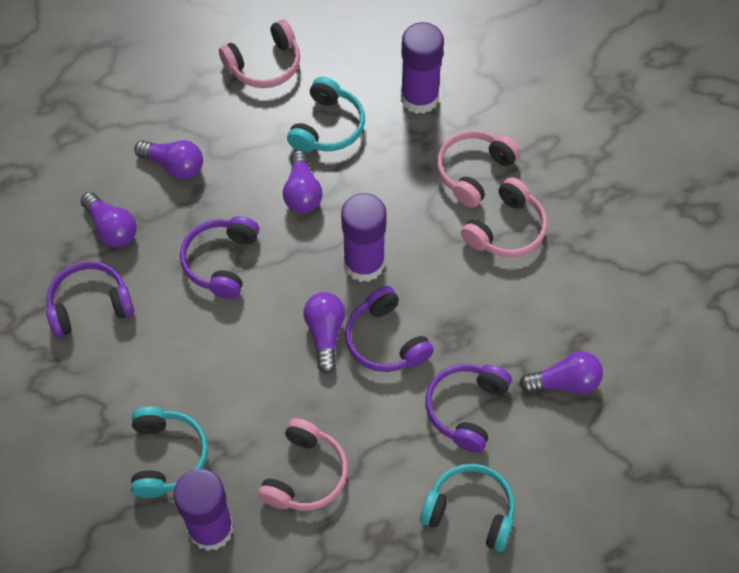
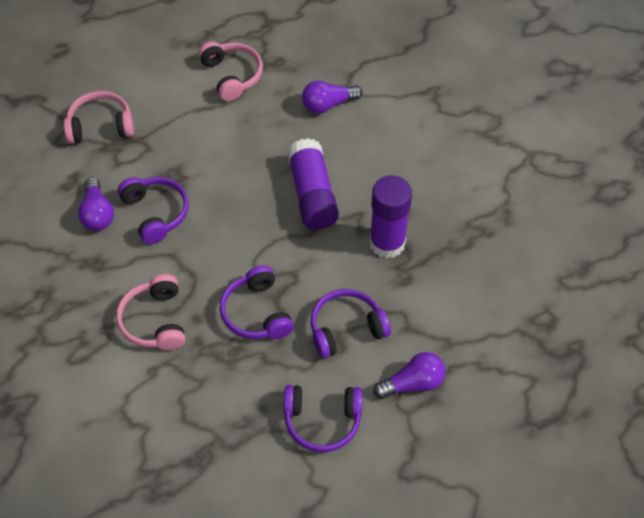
pink headphones: [219,19,300,88] [258,418,348,511] [437,130,520,208] [461,177,547,257] = 4 -> [64,91,134,144] [116,274,185,350] [198,41,263,101] = 3
purple glue stick: [173,469,234,551] [341,193,387,282] [401,22,444,114] = 3 -> [287,138,339,229] [369,175,412,258] = 2
purple light bulb: [81,192,137,248] [134,140,203,180] [283,150,322,213] [303,292,345,373] [519,351,603,394] = 5 -> [78,177,114,231] [302,81,362,114] [373,352,445,399] = 3
turquoise headphones: [131,407,208,498] [287,77,365,152] [420,464,515,552] = 3 -> none = 0

